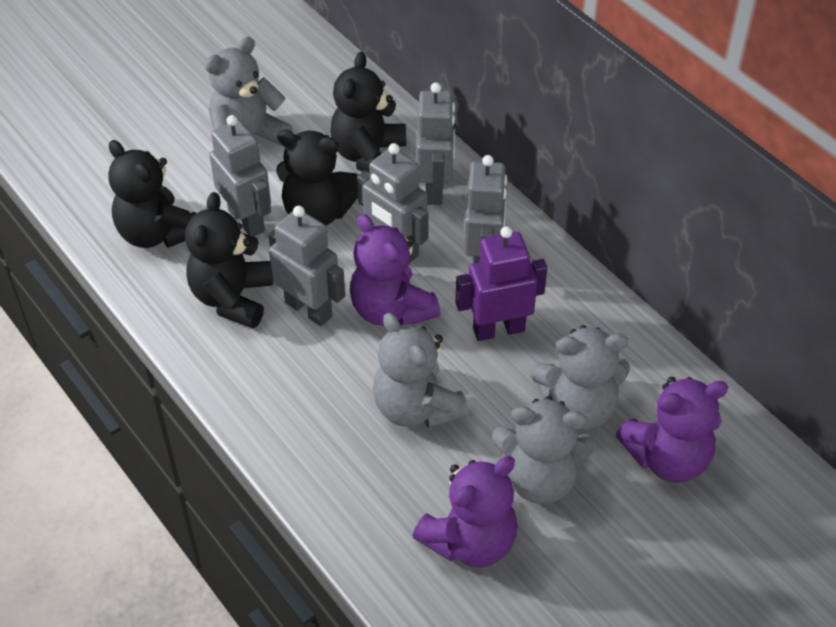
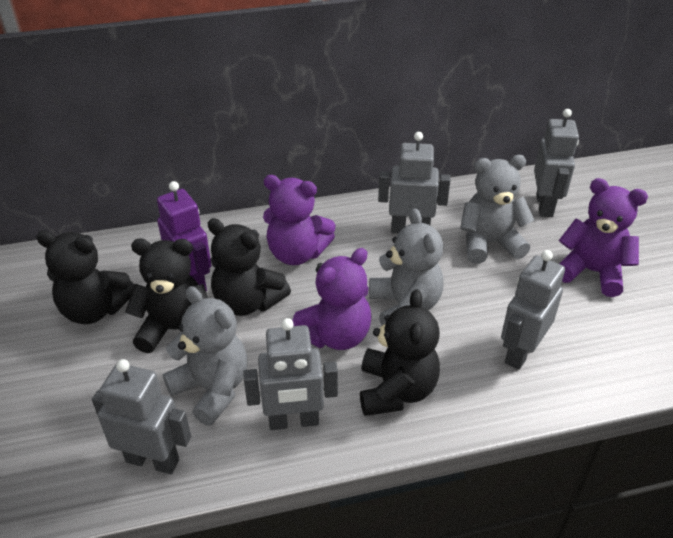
grey teddy bear: [205,37,293,146] [373,313,469,428] [492,396,596,504] [530,325,630,430] = 4 -> [163,286,247,426] [369,208,444,325] [460,155,534,264] = 3

